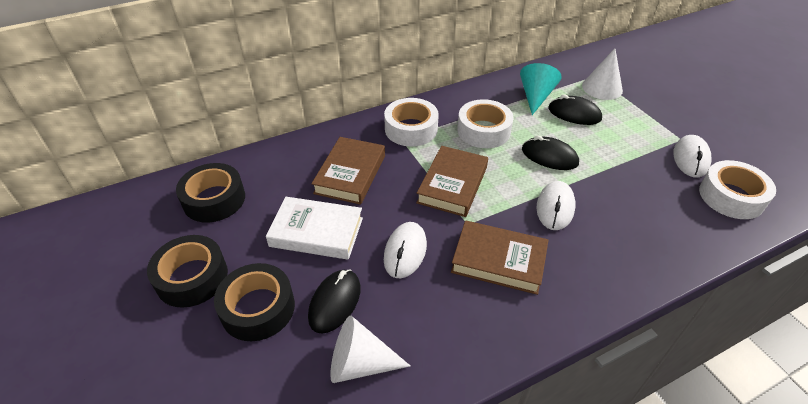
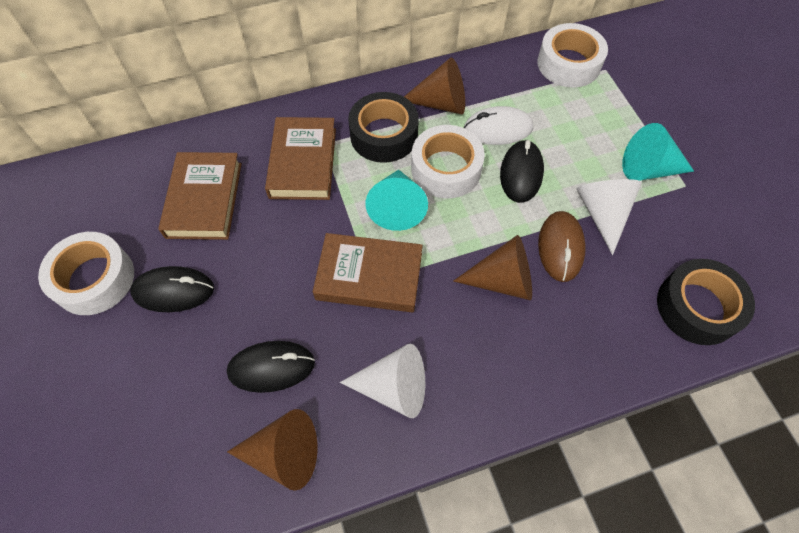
black tape: [147,235,228,308] [176,163,245,223] [214,263,295,341] = 3 -> [348,92,419,163] [657,259,755,345] = 2
brown cone: none = 0 -> [227,409,318,490] [404,58,465,114] [454,235,532,300] = 3
brown mouse: none = 0 -> [538,211,586,282] = 1
turquoise cone: [520,63,562,115] = 1 -> [365,169,428,231] [622,123,694,181] = 2
white book: [266,197,363,260] = 1 -> none = 0
white mouse: [384,222,427,278] [536,181,575,230] [673,135,711,178] = 3 -> [464,106,533,145] = 1

